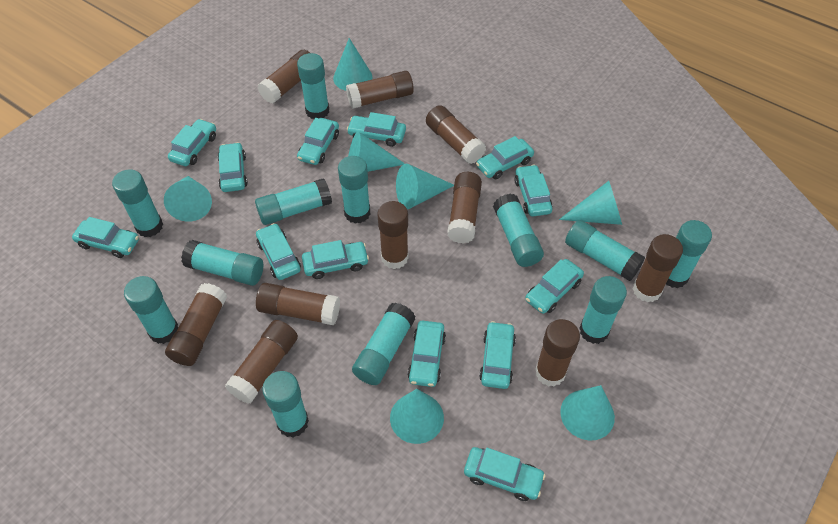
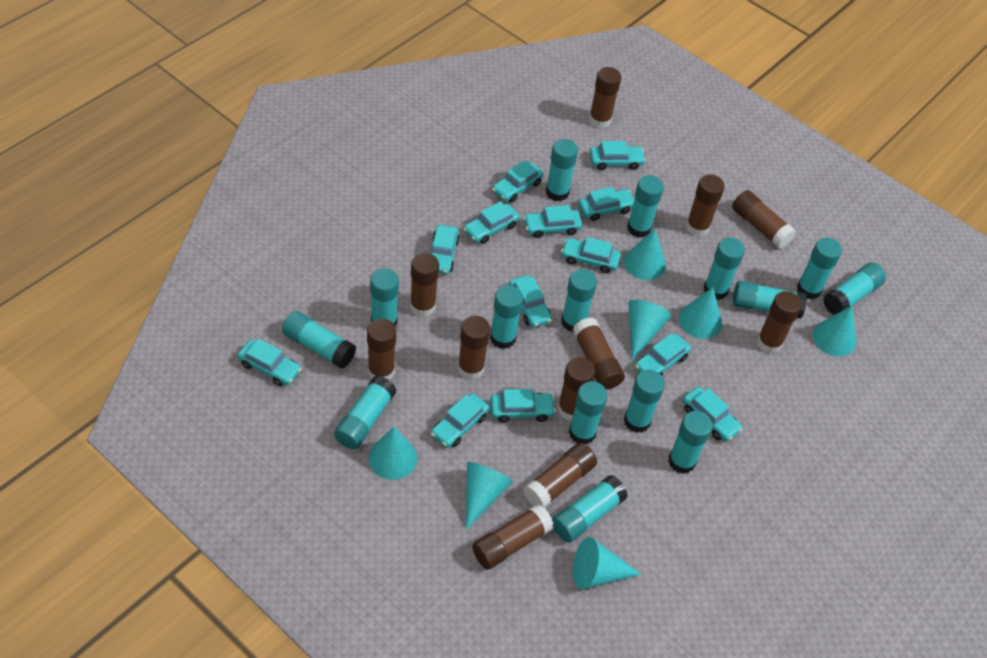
brown glue stick: [165,283,227,366] [225,320,298,404] [256,283,340,325] [257,50,310,103] [346,71,414,109] [377,201,409,269] [426,105,486,164] [447,172,482,244] [535,319,580,387] [633,234,683,302] = 10 -> [367,318,396,381] [410,253,439,317] [458,316,490,380] [472,504,554,570] [523,443,597,508] [557,357,595,421] [573,317,625,390] [589,67,621,128] [686,174,725,237] [732,190,796,249] [757,291,802,354] = 11
turquoise glue stick: [112,169,163,237] [124,276,178,344] [181,240,263,286] [255,178,332,225] [262,371,309,437] [297,53,329,119] [338,156,371,224] [352,303,416,385] [493,194,544,267] [565,220,645,281] [579,276,627,344] [666,220,712,288] = 12 -> [282,311,356,369] [334,376,397,449] [370,268,399,327] [490,285,523,349] [546,139,578,201] [552,475,628,543] [561,269,597,332] [569,381,608,444] [624,370,665,433] [627,175,664,238] [668,411,712,474] [704,238,745,300] [733,281,807,318] [797,238,842,300] [823,263,886,315] = 15

